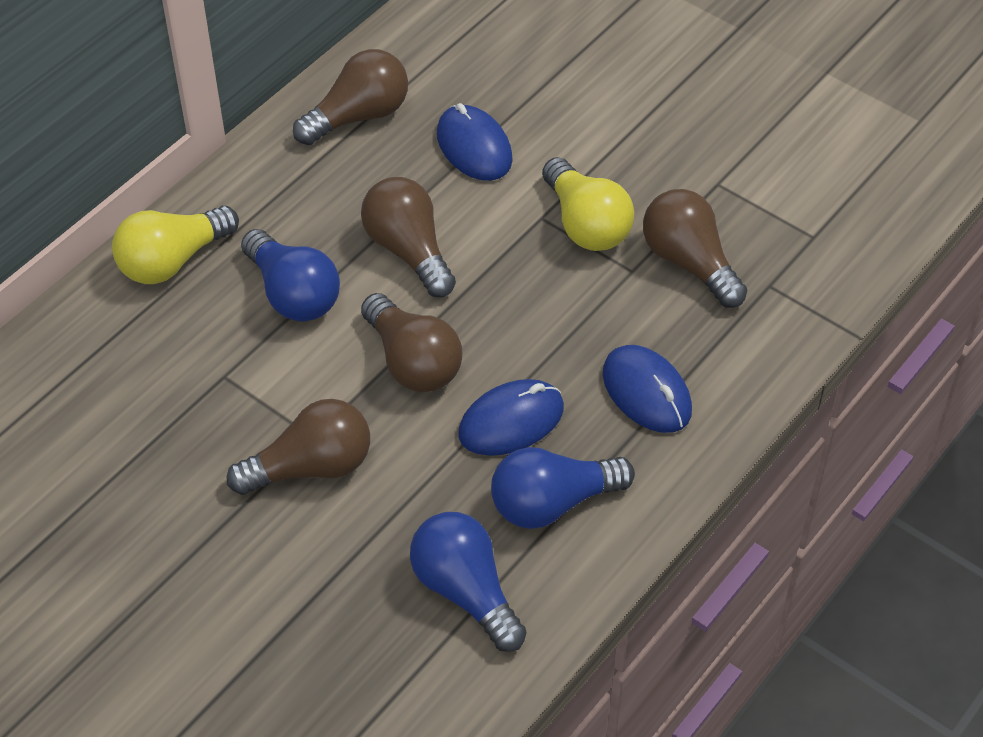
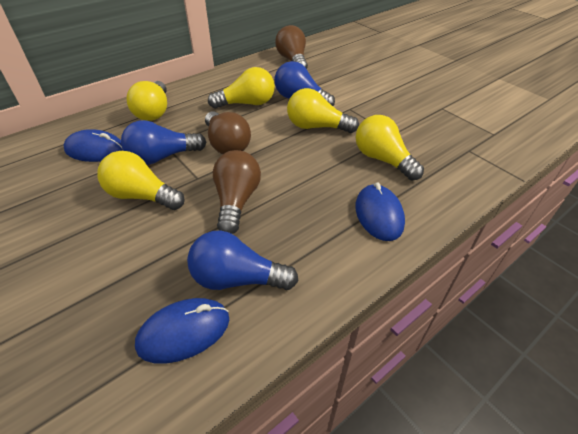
brown light bulb: [227,399,370,495] [293,49,408,145] [361,177,456,297] [361,293,462,392] [643,189,747,308] = 5 -> [205,111,251,154] [213,150,261,234] [275,25,308,69] = 3
yellow light bulb: [112,206,239,284] [542,157,634,251] = 2 -> [97,151,185,210] [127,81,167,121] [208,67,275,108] [287,88,359,133] [356,115,424,180] = 5

